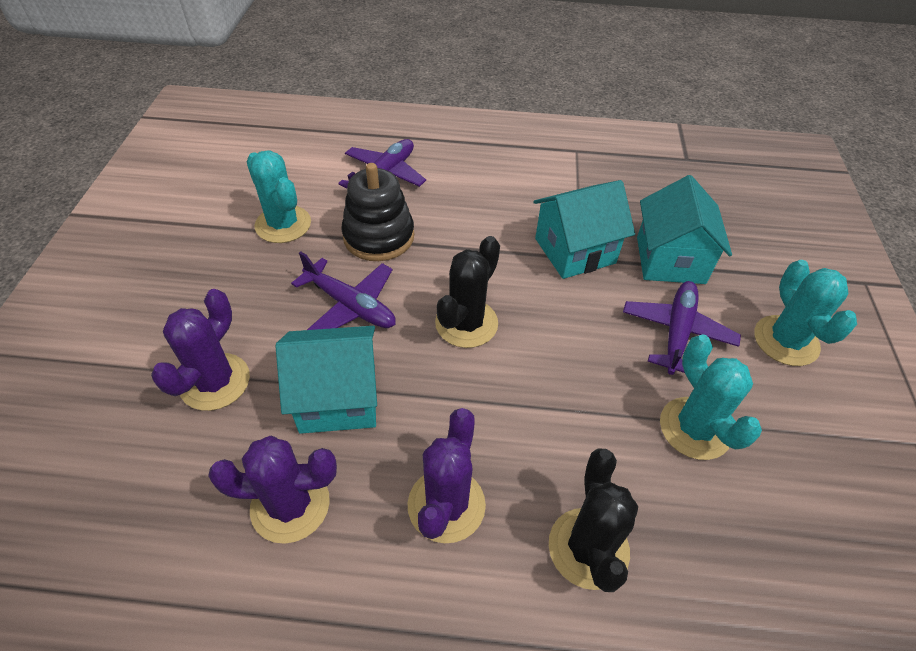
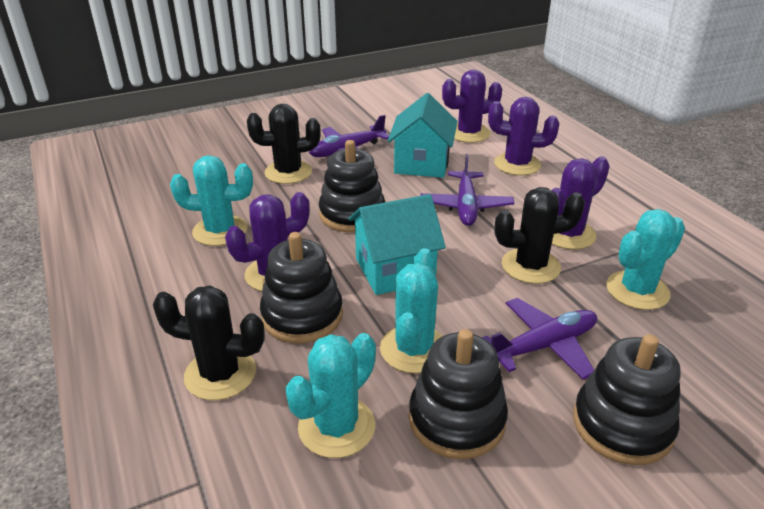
black cactus: [435,236,500,348] [549,449,638,592] = 2 -> [153,285,265,400] [247,104,321,184] [494,187,585,284] = 3
black stacking toy: [341,163,414,261] = 1 -> [260,232,343,343] [319,140,385,232] [409,329,508,459] [573,334,681,465] = 4
purple cactus: [151,289,250,411] [208,436,337,544] [407,408,486,543] = 3 -> [225,192,309,291] [442,70,502,143] [488,97,559,176] [551,156,610,249] = 4
turquoise cactus: [246,150,311,243] [660,334,762,460] [754,260,857,366] = 3 -> [170,155,253,246] [285,333,376,458] [380,248,442,374] [606,209,685,310] = 4
turquoise house: [275,326,377,434] [533,180,635,279] [637,175,732,284] = 3 -> [348,194,446,295] [388,93,457,178] = 2

